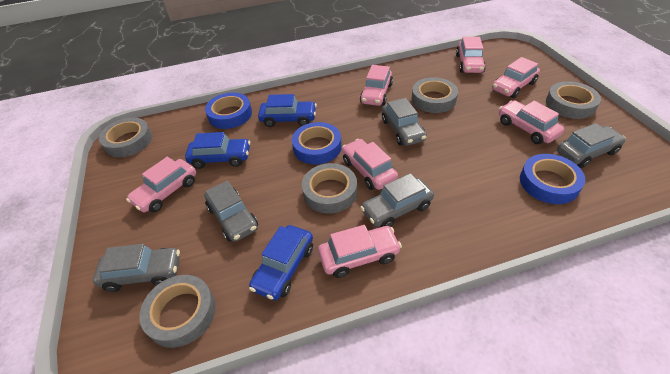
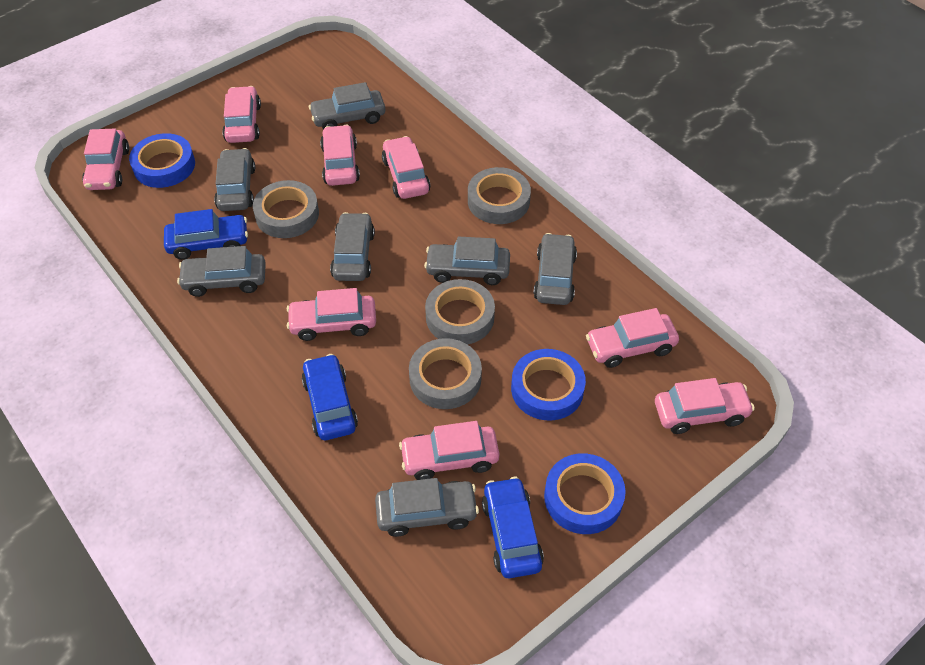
grey car: [93,244,180,292] [204,180,258,242] [360,173,434,227] [382,98,427,146] [557,123,626,168] = 5 -> [177,246,266,297] [214,148,255,211] [309,82,385,129] [330,212,375,281] [375,478,479,537] [424,237,510,285] [533,233,577,305] = 7
grey tape: [99,118,152,157] [140,275,216,348] [302,163,357,214] [412,77,458,113] [546,81,601,119] = 5 -> [253,180,319,238] [409,338,482,409] [425,279,495,344] [468,167,531,224] = 4
pink car: [126,157,196,212] [318,225,402,278] [342,139,398,190] [360,65,393,106] [456,37,486,73] [492,57,540,98] [499,100,564,144] = 7 -> [82,128,129,190] [222,86,261,143] [287,288,376,341] [320,125,360,186] [382,136,430,199] [399,421,499,480] [586,308,679,368] [655,378,755,434] = 8

